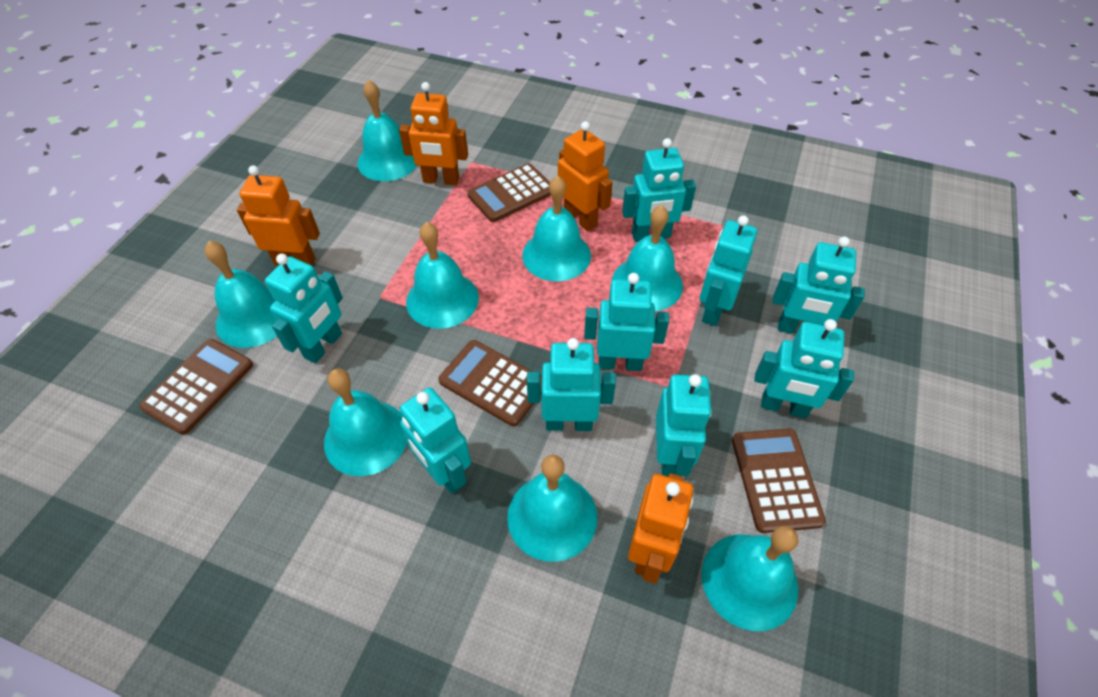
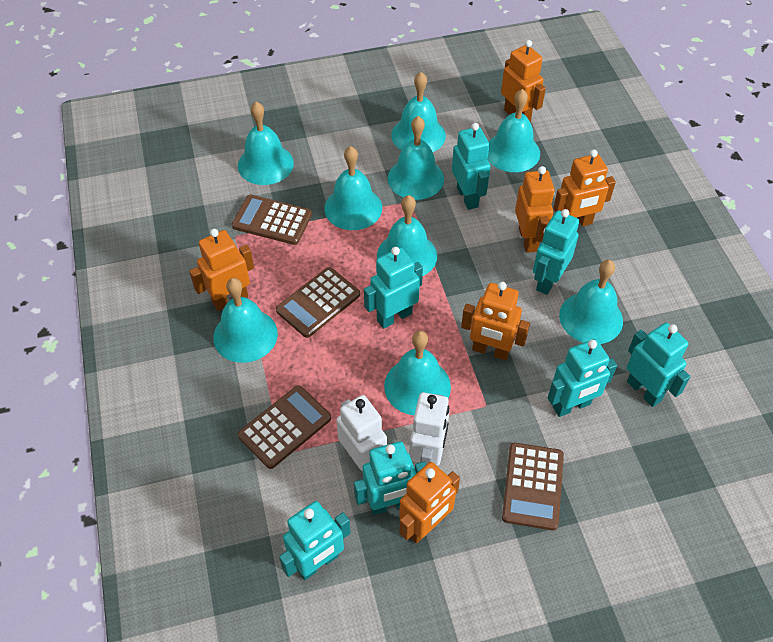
orange robot: [237,165,320,266] [399,82,468,185] [558,121,613,231] [628,473,693,584] = 4 -> [189,229,254,311] [399,462,460,544] [461,282,530,360] [501,40,546,122] [515,166,555,253] [553,149,616,226] = 6
turquoise bell: [204,241,277,348] [324,368,407,476] [357,79,417,181] [406,222,479,329] [507,454,597,562] [522,176,591,281] [612,205,683,311] [702,526,798,631] = 8 -> [213,278,278,363] [238,102,294,185] [324,146,382,230] [377,195,437,276] [384,331,451,415] [388,116,444,200] [391,72,446,152] [487,89,540,172] [559,260,623,344] = 9
turquoise robot: [265,254,343,363] [399,387,471,494] [527,338,616,431] [584,273,669,371] [622,138,696,242] [656,374,712,477] [700,215,757,326] [754,319,854,418] [772,237,865,334] = 9 -> [279,501,351,580] [354,441,426,515] [364,247,423,329] [452,123,490,210] [533,209,579,295] [548,339,617,417] [627,323,691,407] = 7
white robot: none = 0 -> [336,395,387,472] [409,392,450,466] = 2

